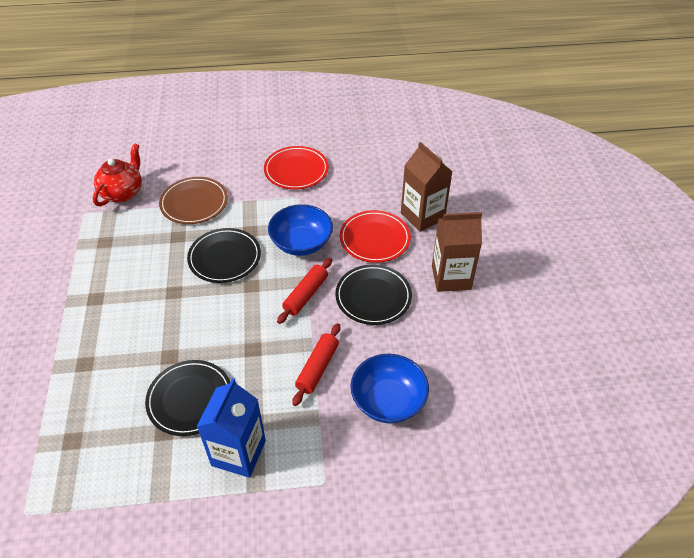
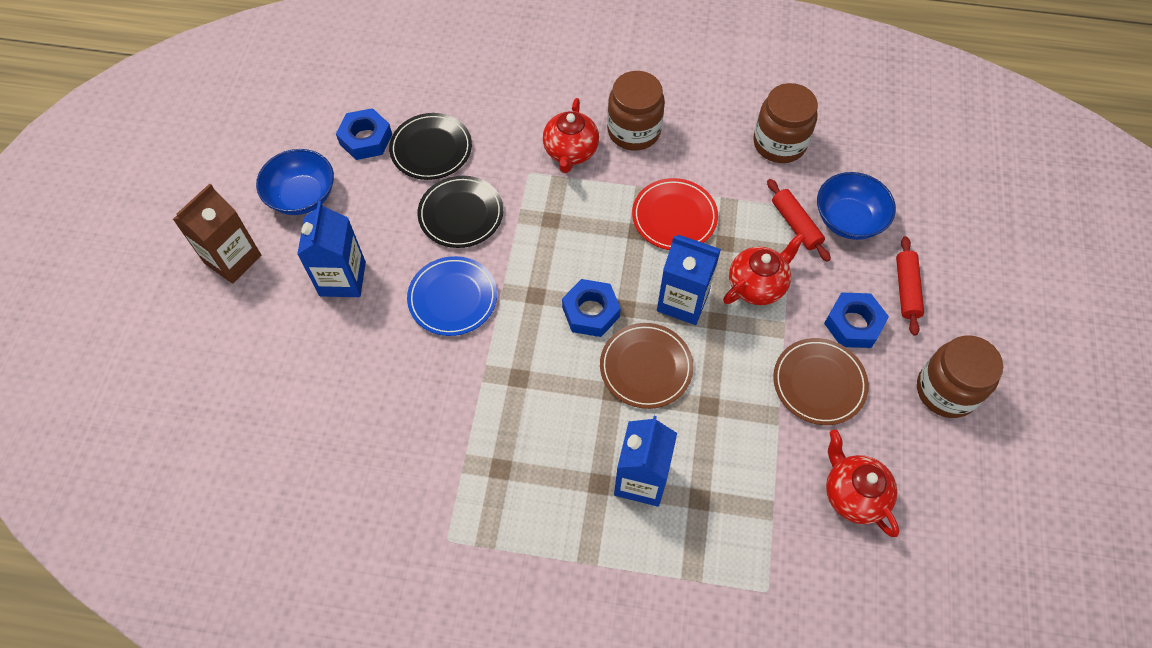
black plate: [145,360,230,436] [187,228,261,283] [335,264,412,325] = 3 -> [389,113,472,180] [417,176,503,248] = 2
blue carton: [197,378,266,478] = 1 -> [297,201,366,297] [614,416,677,507] [657,235,721,325] = 3
blue nut: none = 0 -> [336,108,392,160] [562,279,621,337] [824,293,889,348] = 3
blue plate: none = 0 -> [407,256,497,336] = 1
brown carton: [401,142,453,232] [432,212,482,292] = 2 -> [172,184,261,284] = 1
brown jar: none = 0 -> [607,71,665,151] [753,83,818,163] [917,335,1003,418] = 3
brown plate: [159,177,228,224] = 1 -> [600,323,693,409] [773,338,869,425] = 2
red plate: [264,146,329,190] [340,210,411,263] = 2 -> [632,178,718,250] = 1
red teapot: [93,143,142,206] = 1 -> [543,98,599,173] [723,233,805,305] [826,430,900,537] = 3

